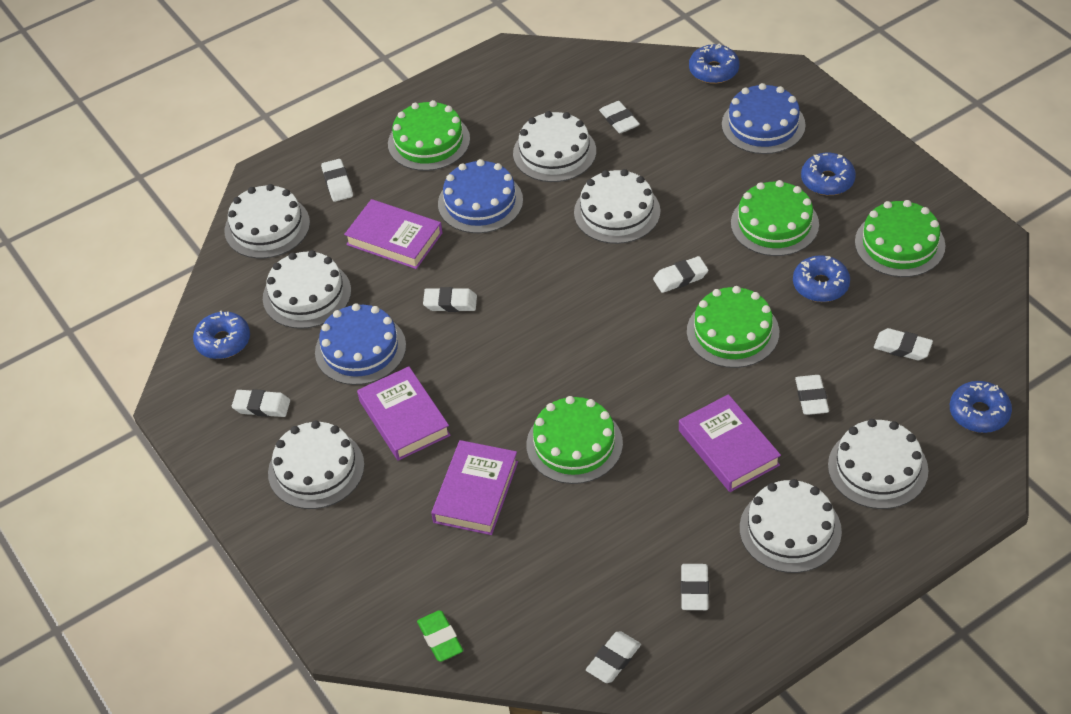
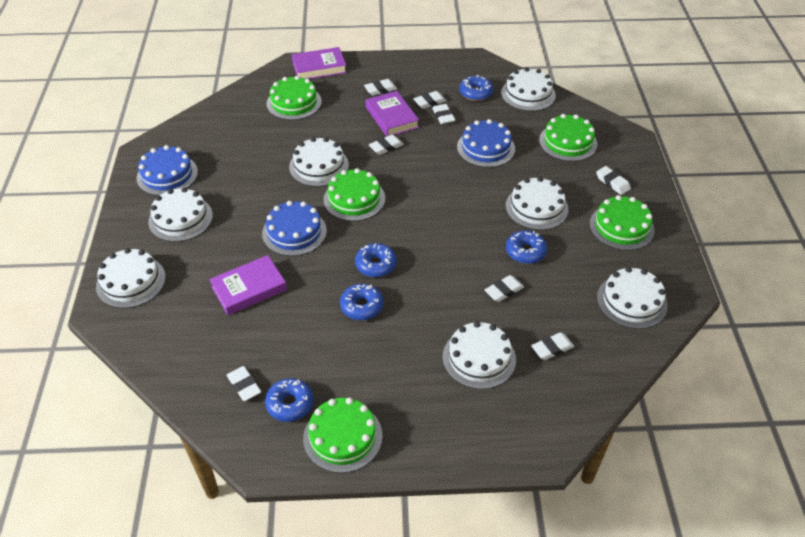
green eraser: [417,610,463,662] = 1 -> none = 0
purple book: [344,199,442,269] [357,366,451,461] [431,440,518,535] [679,394,781,492] = 4 -> [209,255,287,315] [292,47,347,79] [366,91,419,137] = 3
white eraser: [232,389,290,417] [321,159,353,202] [423,287,477,312] [586,631,641,683] [599,101,640,133] [653,256,708,293] [681,564,709,610] [795,375,829,415] [874,328,933,360] = 9 -> [227,366,261,401] [364,79,397,96] [369,134,404,155] [413,91,446,109] [432,104,455,124] [485,275,524,302] [531,332,574,360] [596,166,631,195] = 8

